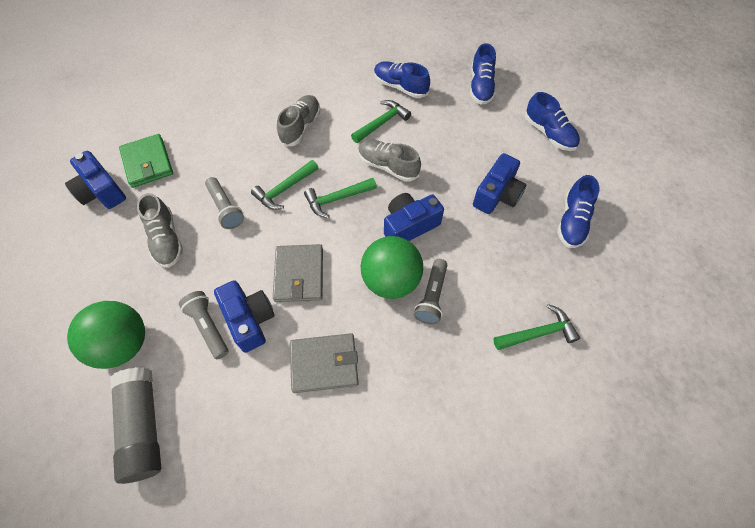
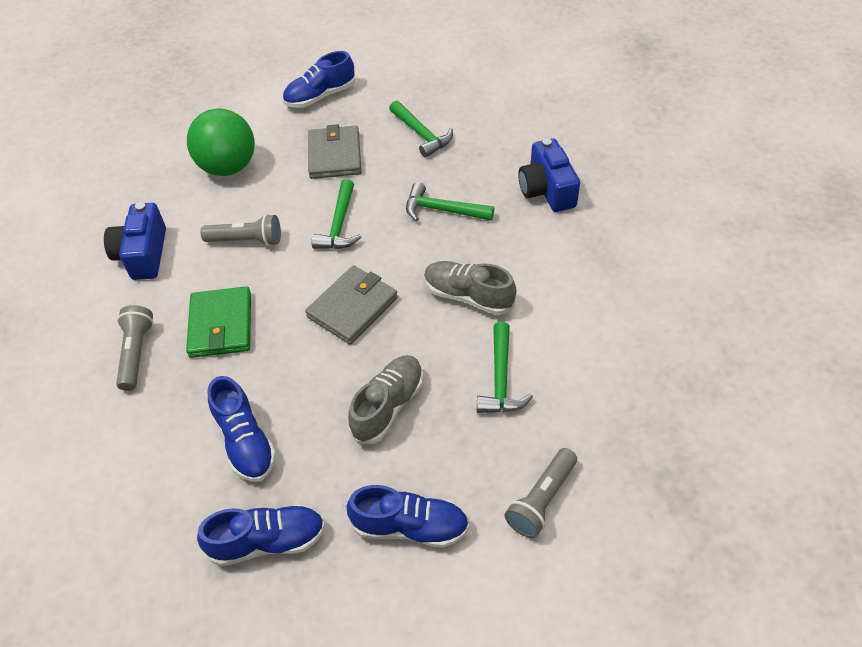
blue camera: [65,151,126,209] [214,280,275,353] [384,193,444,241] [473,153,526,214] = 4 -> [104,202,166,280] [518,138,580,212] = 2
green ball: [67,301,145,369] [361,236,423,299] = 2 -> [187,108,255,176] = 1
grey glue stick: [110,367,161,484] = 1 -> none = 0
grey shoe: [137,193,183,268] [277,95,320,147] [358,140,421,182] = 3 -> [348,355,423,444] [424,261,516,315] = 2

